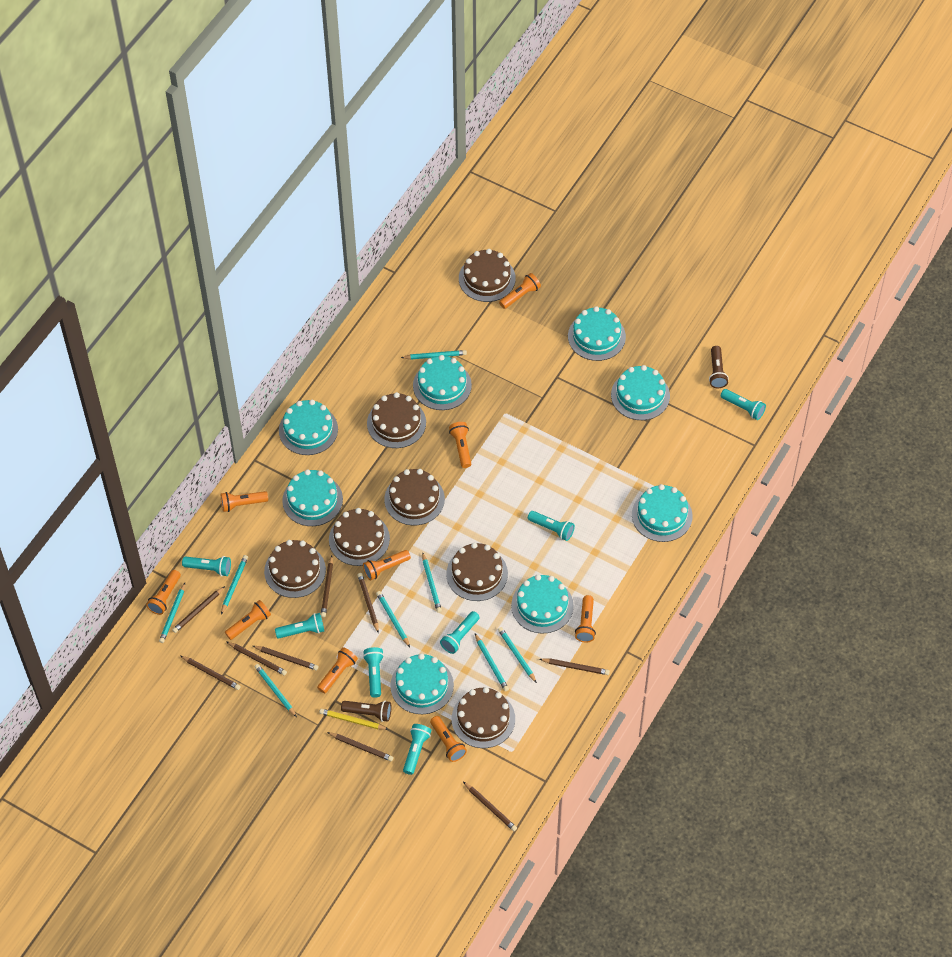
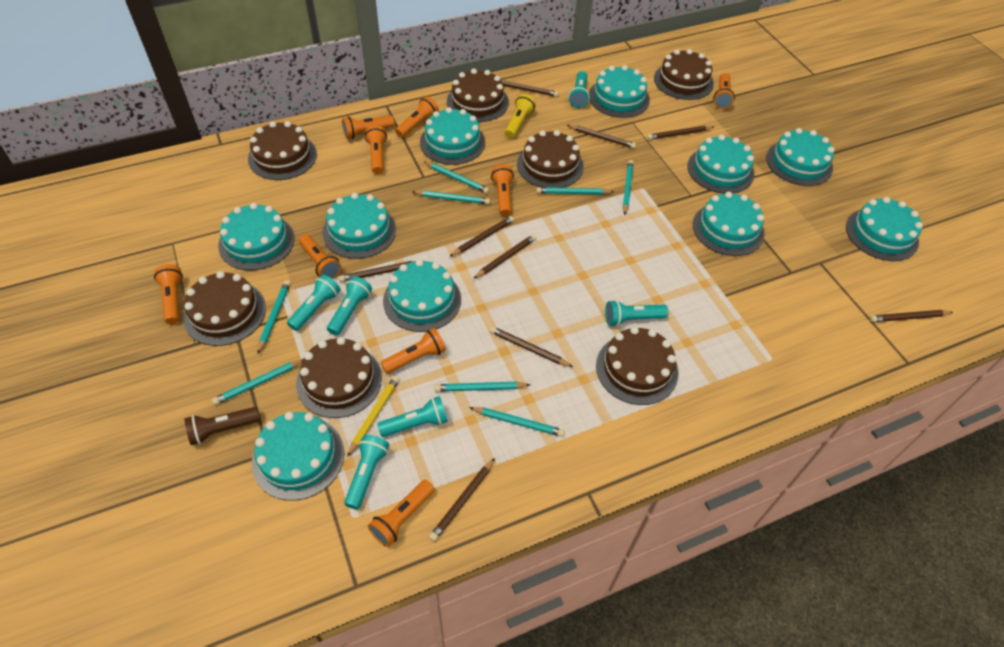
brown flashlight: [341,700,391,722] [709,346,729,388] = 2 -> [184,407,260,445] = 1
turquoise cake: [279,400,338,455] [282,469,343,526] [390,653,454,714] [413,355,472,410] [511,575,574,634] [568,306,626,361] [611,365,670,420] [632,484,693,542] = 8 -> [218,203,295,271] [252,412,345,501] [323,193,396,259] [383,259,461,332] [420,107,485,165] [589,65,650,118] [687,135,754,194] [693,192,764,256] [766,128,834,186] [846,197,923,261] = 10
turquoise flashlight: [182,556,231,576] [275,613,324,639] [363,647,384,697] [403,724,431,775] [440,611,480,654] [528,511,575,541] [721,389,766,420] = 7 -> [287,275,341,331] [327,276,372,336] [344,435,389,509] [377,396,448,437] [569,71,590,108] [605,300,668,326] = 6
yellow flashlight: none = 0 -> [505,94,536,138] = 1

